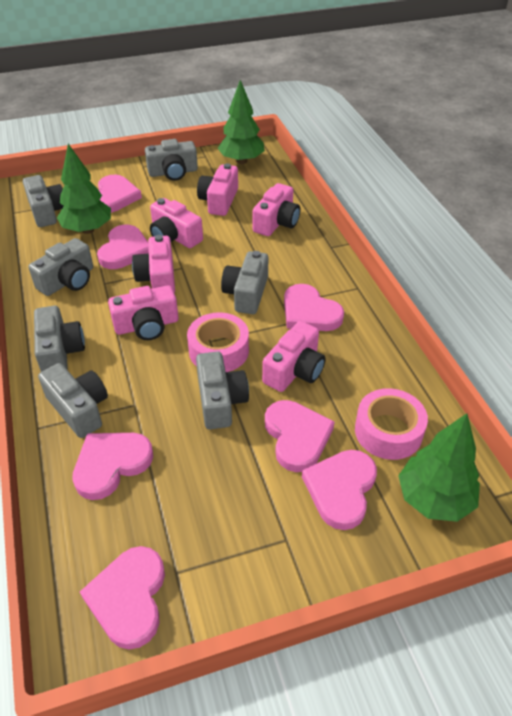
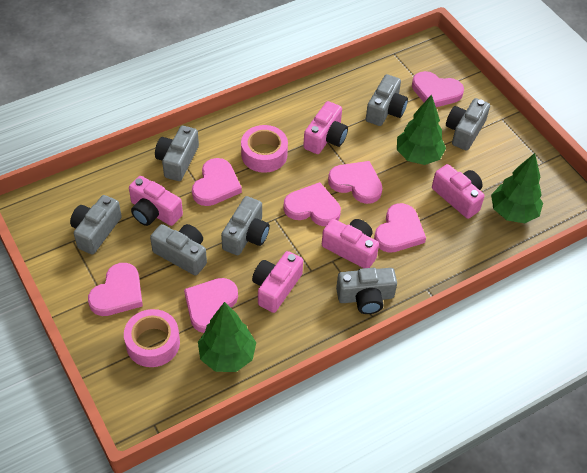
pink camera: [108,285,179,340] [132,235,175,293] [150,198,203,248] [197,163,238,216] [252,183,300,236] [262,321,325,392] = 6 -> [129,176,183,226] [252,251,303,313] [303,101,348,154] [322,219,379,268] [432,164,484,219] = 5

